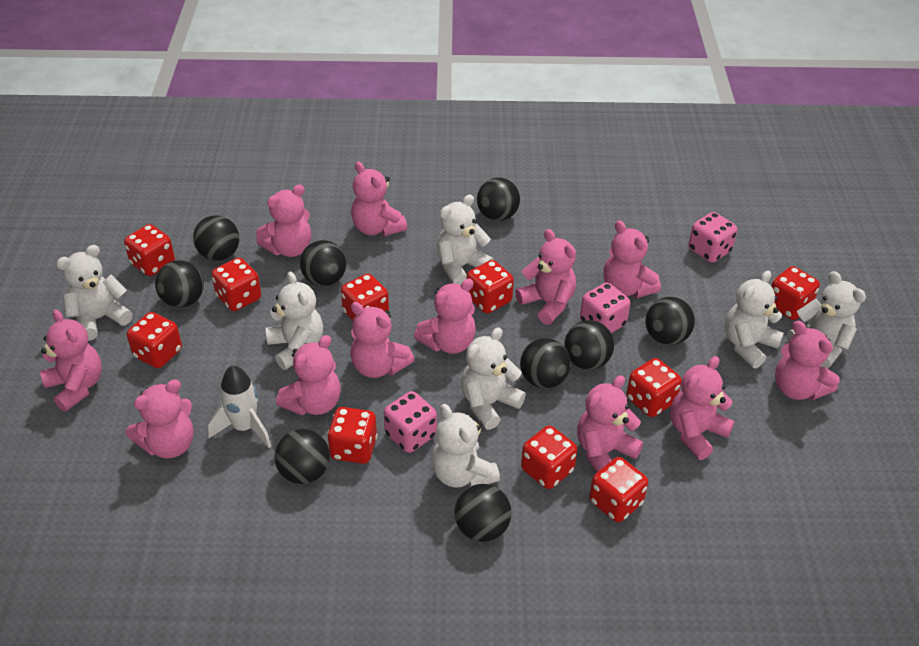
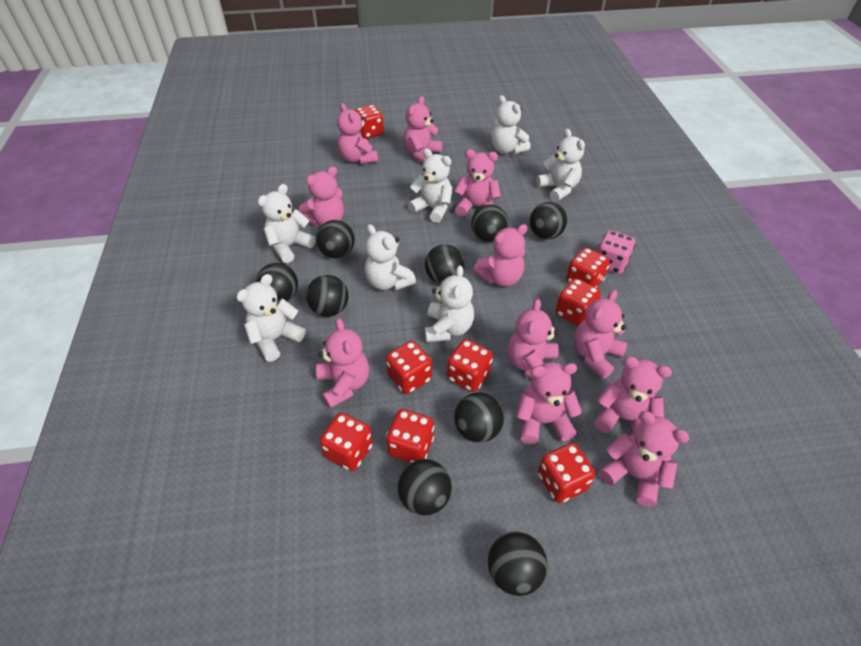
pink dice: [384,391,437,453] [580,282,630,333] [688,212,737,263] = 3 -> [597,230,635,274] = 1
pink teddy bear: [40,309,102,412] [126,379,194,458] [256,185,311,257] [276,335,341,415] [350,302,415,378] [351,162,407,236] [414,278,476,354] [515,229,576,325] [577,375,643,472] [604,220,661,298] [670,356,735,460] [775,321,840,400] = 12 -> [299,166,344,227] [316,318,369,409] [337,103,378,164] [404,96,443,163] [454,149,501,216] [473,224,528,287] [508,299,559,379] [516,362,582,444] [574,290,628,379] [595,357,672,434] [599,411,689,507] = 11
red dice: [124,224,175,276] [127,312,182,368] [211,258,261,311] [327,407,378,464] [341,274,389,321] [467,260,514,313] [521,426,577,489] [589,457,648,522] [626,358,682,417] [771,266,820,320] = 10 -> [320,413,373,471] [354,105,384,139] [386,341,432,394] [386,409,434,463] [447,339,493,392] [538,443,595,503] [555,278,601,326] [566,248,610,288] = 8
white rocket: [208,365,271,448] = 1 -> none = 0

